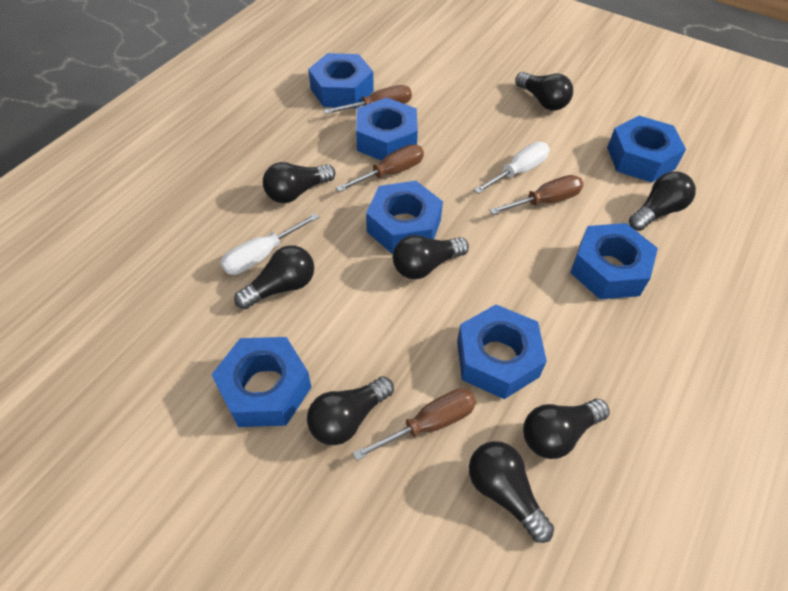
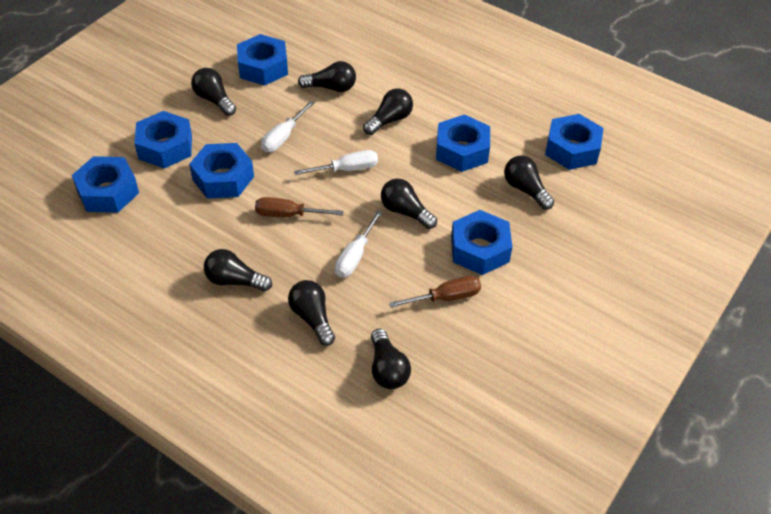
brown screwdriver: [323,85,412,114] [336,144,424,192] [353,388,476,461] [489,175,584,215] = 4 -> [255,197,344,217] [389,276,481,308] = 2
white screwdriver: [220,213,319,275] [474,142,550,194] = 2 -> [261,100,315,152] [294,150,378,175] [335,210,382,277] = 3

